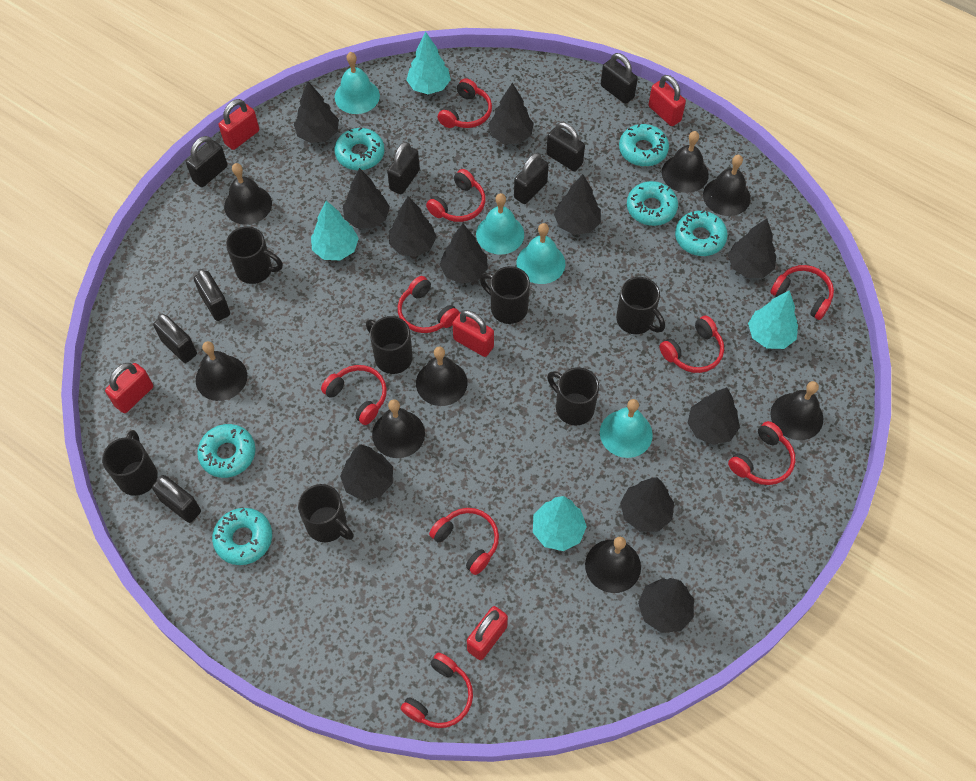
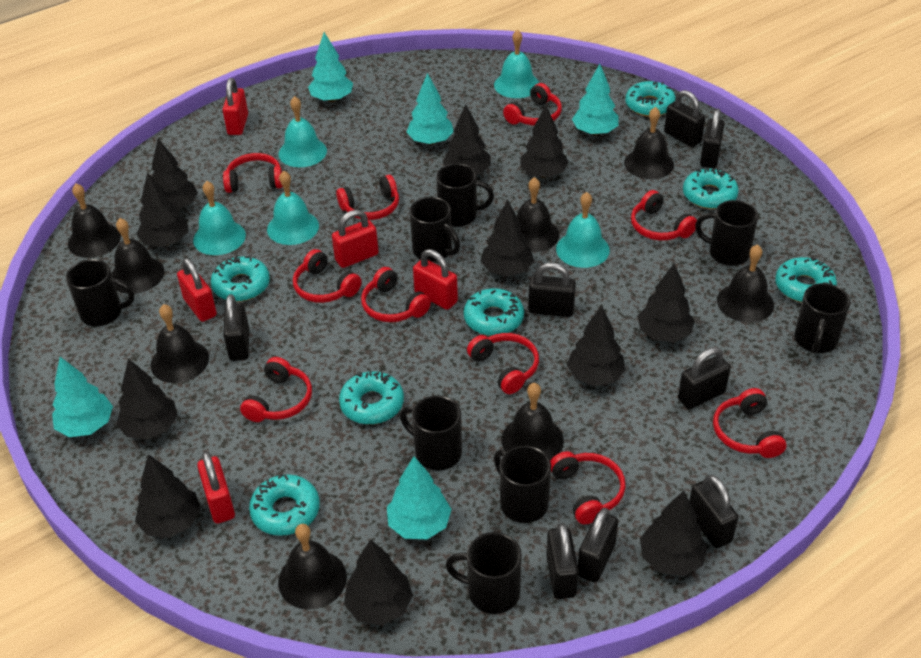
black mug: [102,430,158,496] [226,226,283,284] [298,484,354,542] [366,316,413,374] [480,266,530,324] [547,367,599,426] [616,277,665,334] = 7 -> [66,259,134,326] [400,396,462,470] [409,197,460,262] [436,163,494,227] [445,532,522,614] [494,445,551,523] [695,200,758,266] [794,283,850,354] = 8
red headphones: [321,365,387,425] [398,276,460,333] [401,653,473,728] [426,169,486,222] [429,508,499,575] [437,78,492,128] [659,316,724,373] [728,421,795,485] [770,265,834,320] = 9 -> [223,153,283,193] [240,357,312,422] [293,249,362,303] [336,175,399,220] [361,267,431,322] [467,333,539,394] [503,83,562,125] [550,451,626,524] [631,190,697,241] [713,388,786,458] = 10
turquoise bell: [335,52,380,114] [476,193,524,255] [517,223,565,284] [600,399,653,458] = 4 -> [193,181,246,255] [267,171,319,245] [278,96,327,167] [494,30,539,98] [556,192,610,268] = 5
turquoise donut: [197,424,256,478] [212,508,272,565] [334,127,385,170] [619,124,669,166] [627,181,678,226] [675,210,728,256] = 6 -> [211,255,270,302] [249,473,320,536] [339,371,404,424] [464,288,524,336] [625,81,676,117] [683,168,739,209] [775,257,837,303] = 7
turquoise tree: [311,201,359,260] [407,32,451,94] [533,496,587,551] [748,290,798,349] = 4 -> [52,357,113,437] [308,32,353,102] [387,456,452,539] [407,73,454,145] [572,64,619,135] = 5

